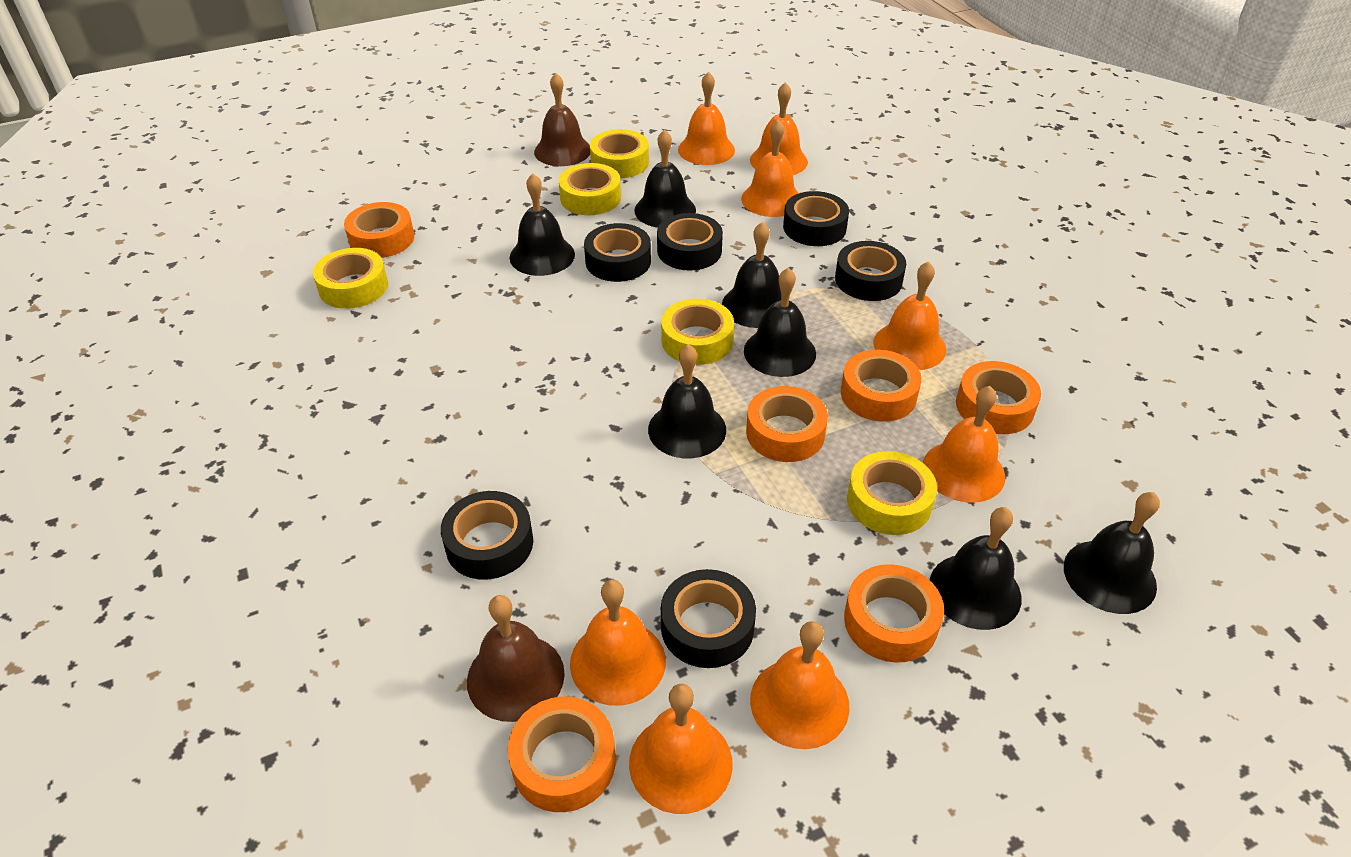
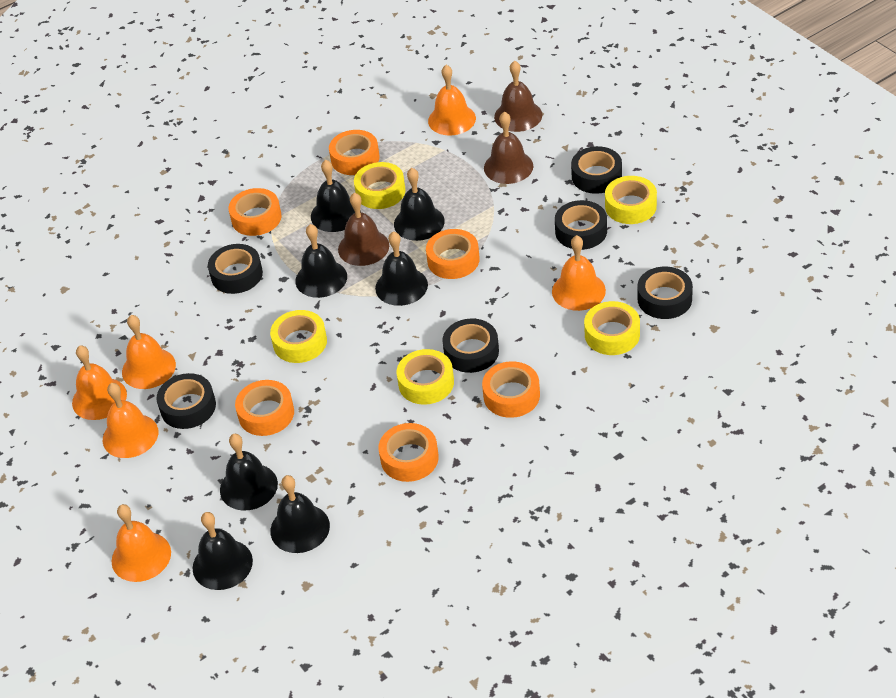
brown bell: [467,595,565,722] [534,73,590,166] = 2 -> [338,193,389,266] [484,111,534,184] [494,60,542,132] = 3
orange bell: [570,580,666,706] [629,684,733,814] [678,72,735,165] [741,119,799,217] [750,82,808,175] [750,621,850,749] [873,261,946,370] [923,386,1005,503] = 8 -> [72,345,127,420] [103,383,158,458] [112,504,171,582] [122,315,176,389] [428,65,476,136] [552,235,606,311] = 6

